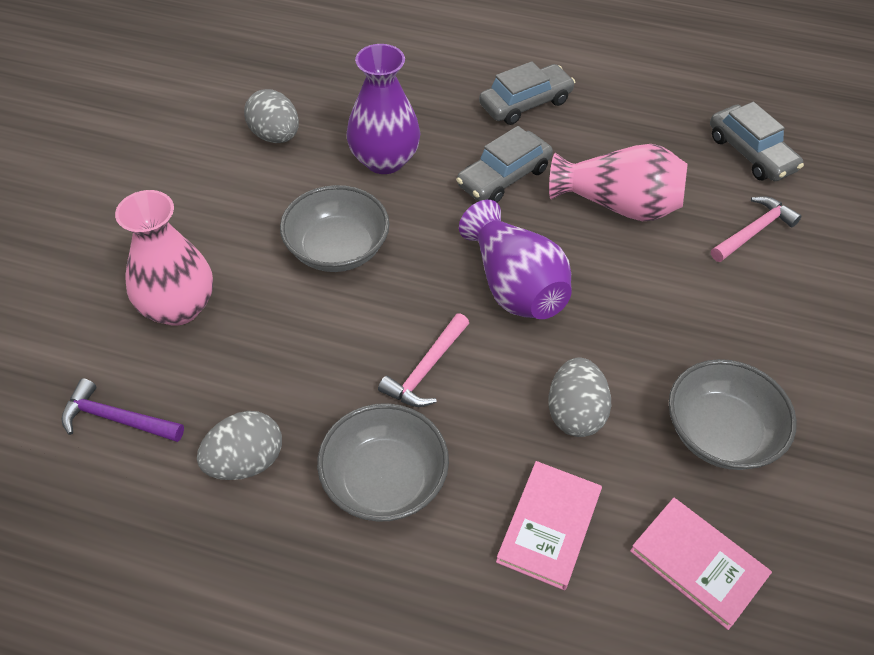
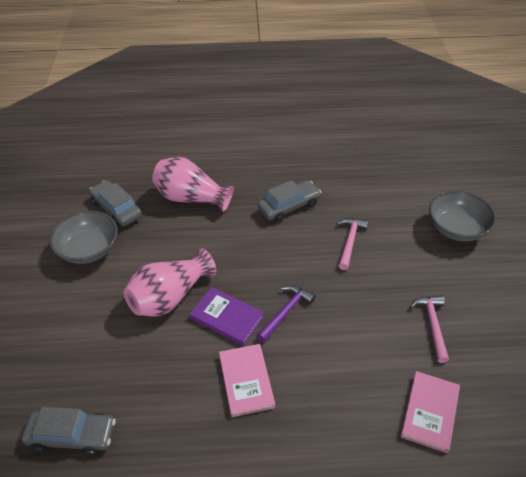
grey bowl: [280,185,390,272] [317,403,449,522] [669,359,797,470] = 3 -> [49,211,118,264] [429,191,496,242] = 2
grey egg: [197,411,282,480] [244,89,299,143] [548,357,611,437] = 3 -> none = 0
purple book: none = 0 -> [189,287,264,346] = 1
purple vase: [346,44,420,174] [459,200,572,319] = 2 -> none = 0

